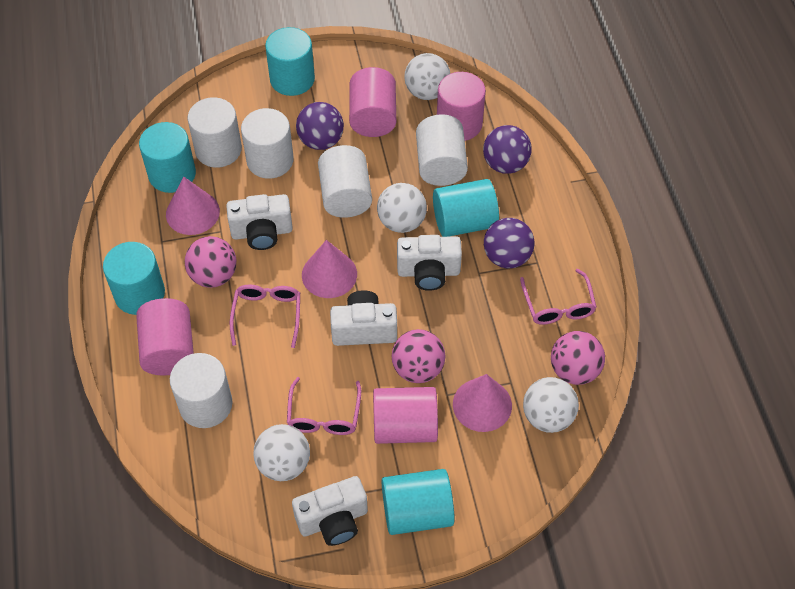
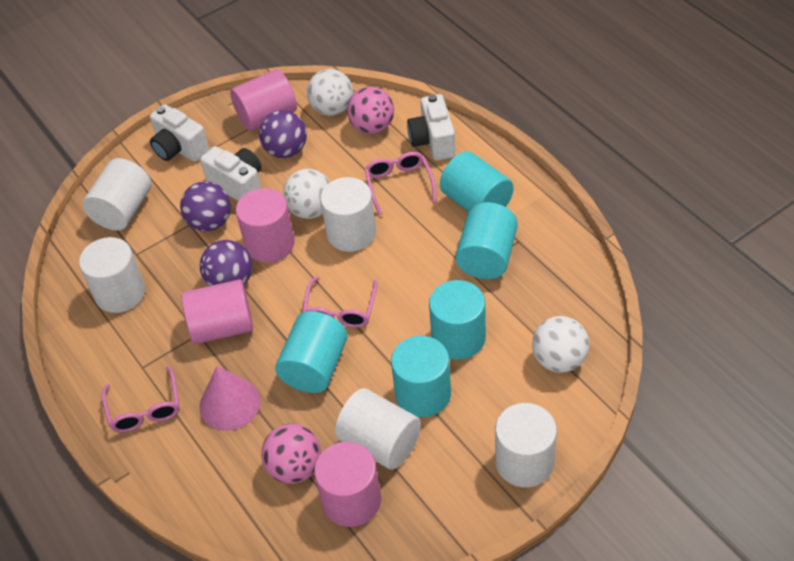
pink ball: [185,236,236,288] [391,329,445,383] [551,331,605,385] = 3 -> [261,424,321,484] [347,87,394,134] = 2
pink cone: [166,177,220,235] [302,240,357,298] [453,374,512,432] = 3 -> [199,366,261,430] = 1
white ball: [253,424,310,481] [377,183,427,233] [404,53,450,100] [523,377,579,433] = 4 -> [283,169,330,219] [307,69,353,116] [532,316,589,373] = 3
white camera: [226,194,293,250] [292,476,368,546] [330,290,397,346] [397,235,462,291] = 4 -> [150,104,209,162] [200,146,262,201] [407,94,456,161] = 3

